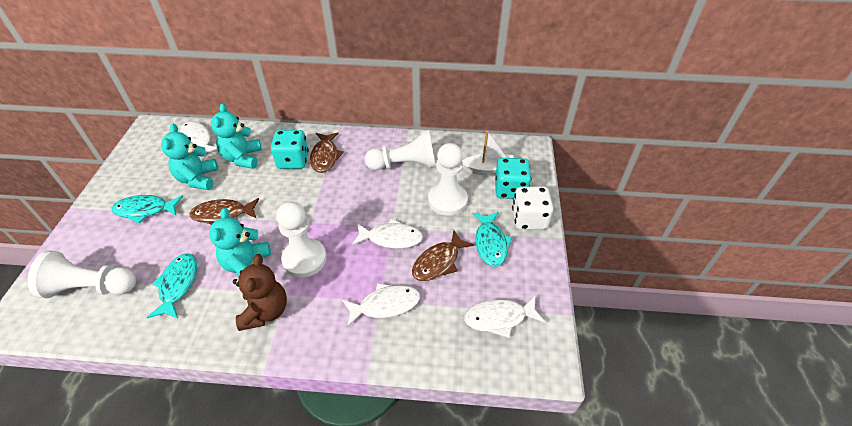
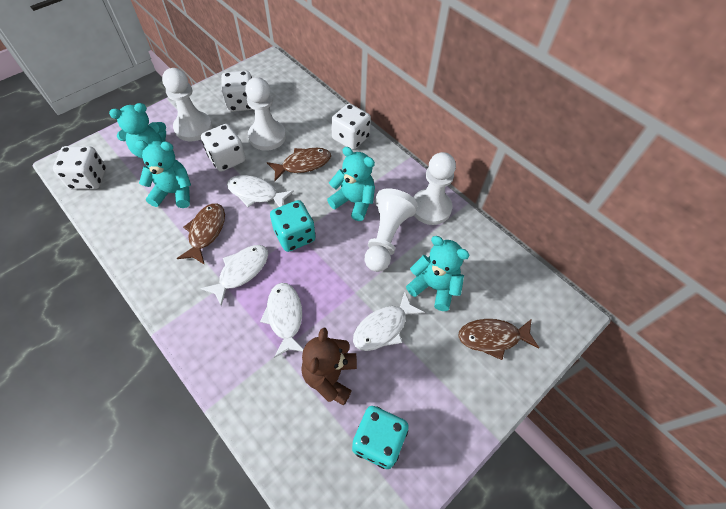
turquoise fish: [112,195,183,223] [147,253,197,318] [473,212,513,267] = 3 -> none = 0
turquoise teddy bear: [161,123,218,190] [209,208,271,277] [211,103,262,169] = 3 -> [109,103,166,159] [135,140,191,208] [327,147,375,221] [406,236,470,311] = 4
white boat: [462,130,514,175] = 1 -> none = 0
white dice: [512,186,553,230] = 1 -> [53,146,106,189] [201,124,246,172] [221,71,253,112] [331,104,371,150] = 4

